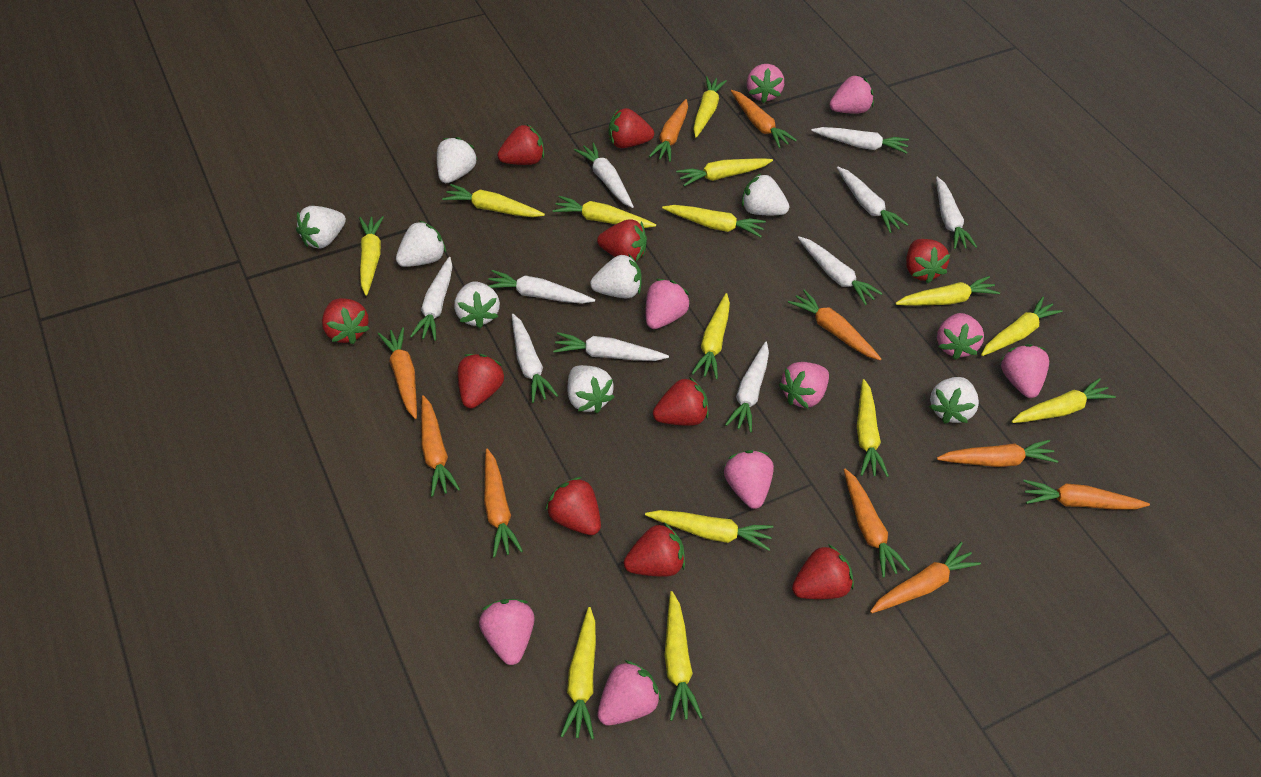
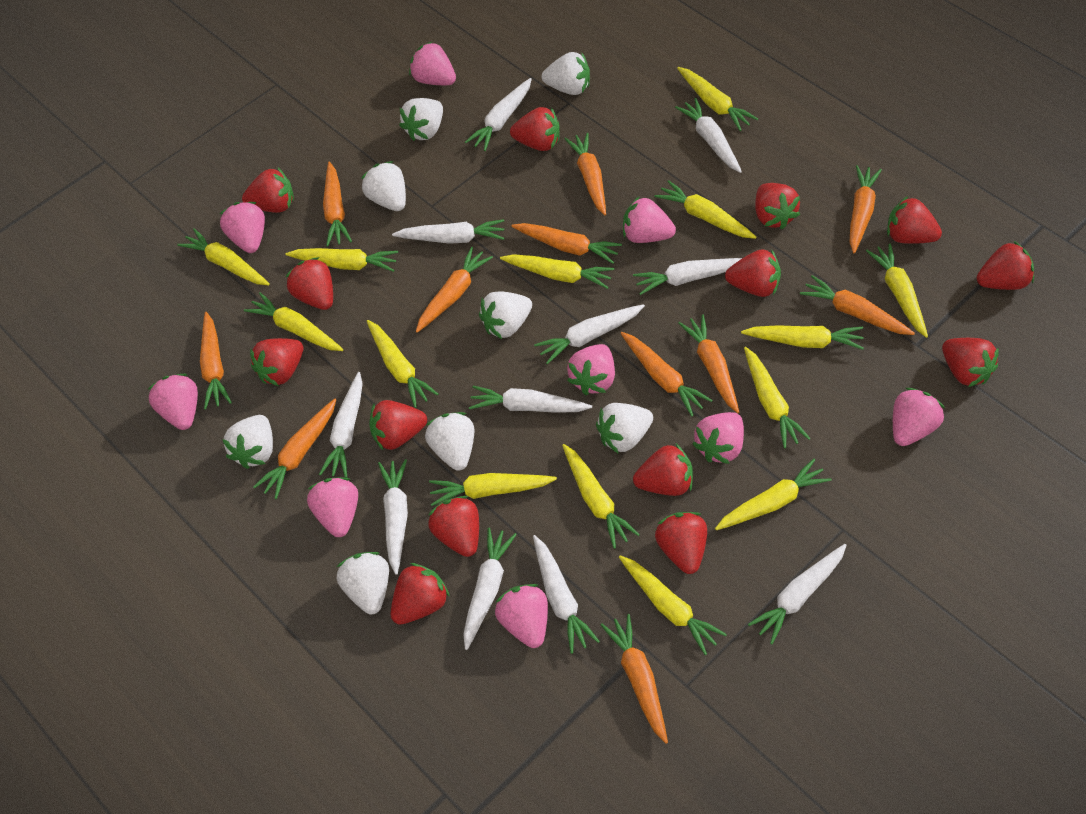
orange carrot: [378,327,417,419] [421,395,460,496] [484,449,523,557] [649,99,688,162] [731,90,797,148] [788,290,881,360] [844,469,910,578] [870,542,981,613] [937,440,1058,467] [1023,480,1150,510] = 10 -> [200,312,232,410] [253,399,336,499] [323,162,352,247] [416,247,493,333] [511,223,622,264] [564,133,606,215] [601,614,668,744] [621,332,713,416] [678,314,739,413] [800,275,915,335] [849,165,882,253] = 11
red strawberry: [322,298,370,344] [458,354,505,408] [497,124,544,165] [545,477,601,535] [597,219,647,261] [609,108,654,148] [624,523,685,577] [653,377,709,426] [792,544,854,599] [906,239,950,283] = 10 -> [242,168,294,213] [250,338,303,386] [286,257,333,310] [369,400,427,450] [391,563,450,625] [428,496,479,557] [510,107,559,151] [633,444,693,496] [655,512,707,574] [725,249,781,297] [755,183,800,229] [887,196,942,244] [942,338,999,387] [977,241,1034,290] = 14
white carrot: [410,257,453,341] [488,270,595,304] [512,314,558,403] [553,332,669,361] [574,142,634,208] [725,342,769,433] [798,237,883,305] [811,127,909,154] [837,167,909,233] [936,177,977,249] = 10 -> [319,372,363,478] [378,459,408,575] [392,219,504,244] [463,528,517,650] [465,78,532,151] [469,386,592,413] [533,535,600,654] [534,304,645,364] [633,258,742,295] [675,98,742,173] [748,544,847,645] = 11

